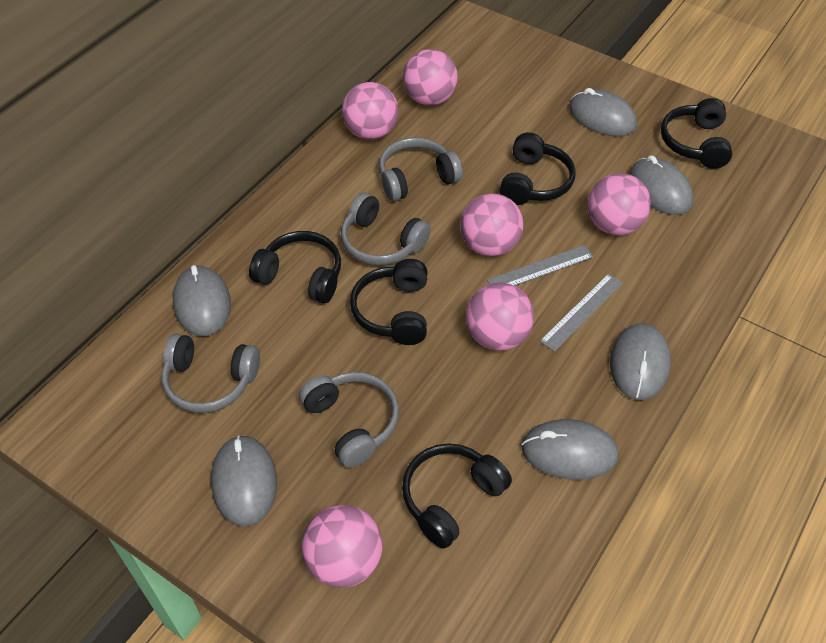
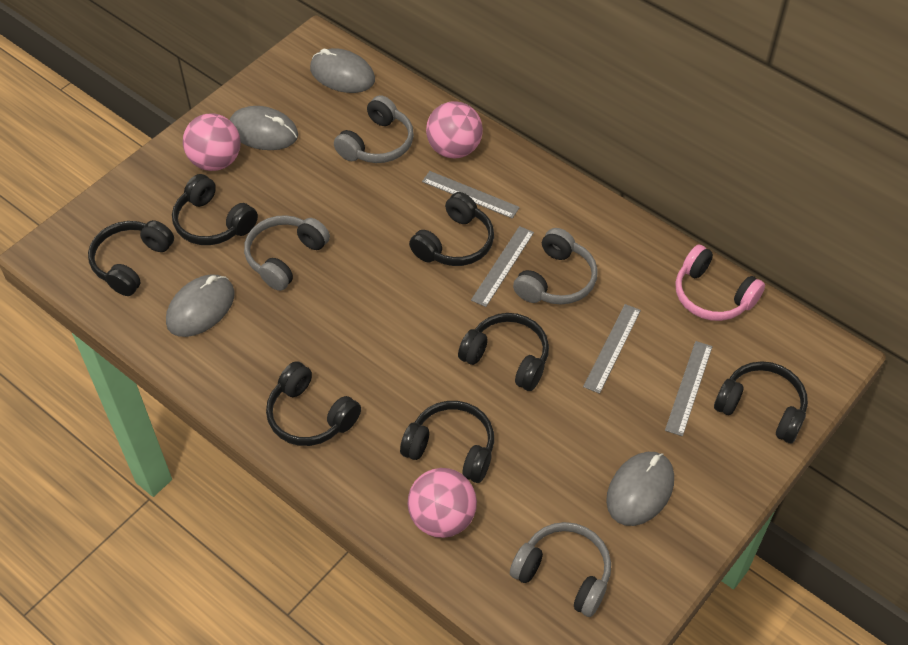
black headphones: [249,231,341,303] [350,259,428,345] [402,443,512,549] [500,132,576,205] [661,98,732,169] = 5 -> [88,220,174,296] [172,174,258,245] [266,361,361,446] [400,401,494,483] [409,192,494,266] [458,313,549,391] [714,361,808,443] = 7
grey mouse: [173,265,231,336] [211,435,277,526] [521,419,619,480] [569,88,637,136] [610,323,671,400] [629,155,693,215] = 6 -> [166,274,235,337] [230,106,298,150] [310,48,375,93] [606,452,674,526] = 4
grey ruler: [487,245,593,286] [540,274,623,352] = 2 -> [422,171,520,219] [471,226,534,307] [583,304,641,394] [665,341,713,436] = 4
pink ball: [302,505,383,588] [342,82,399,140] [403,49,458,106] [460,193,524,257] [466,283,534,351] [588,173,651,235] = 6 -> [183,113,241,171] [408,468,477,538] [426,101,483,159] = 3
pink headphones: none = 0 -> [675,244,765,321] = 1

